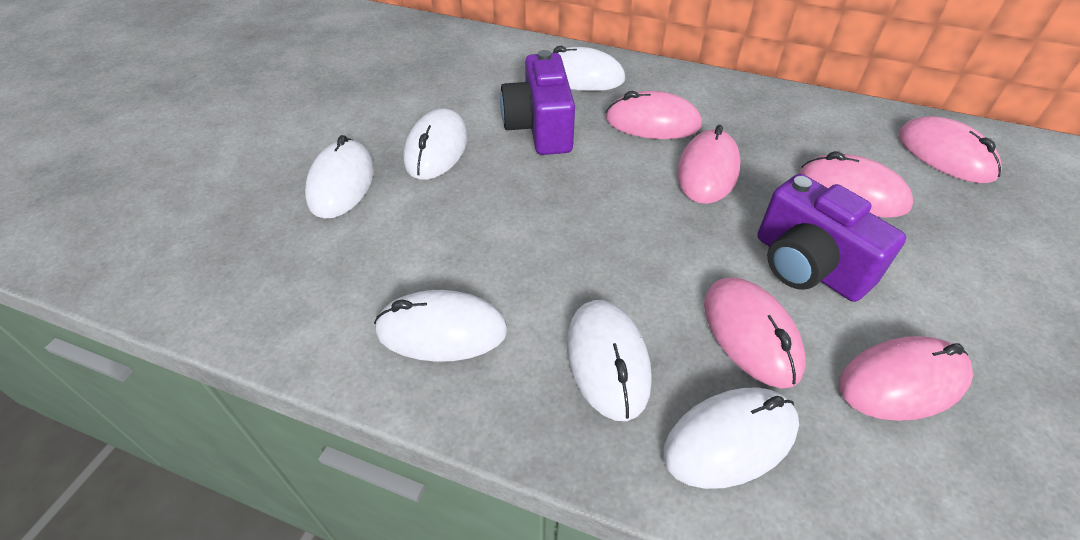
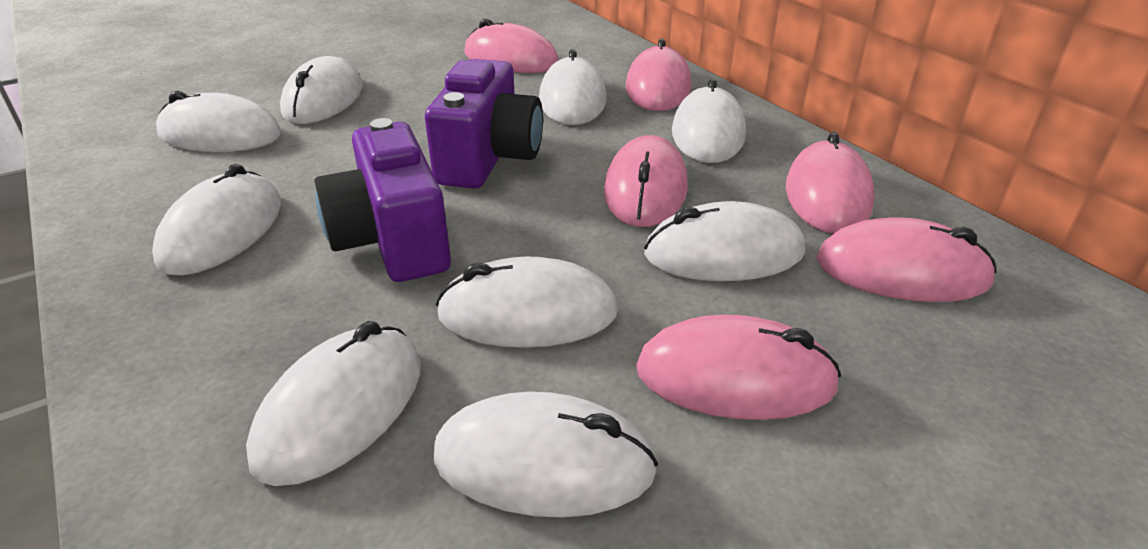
white mouse: [305,135,374,219] [374,290,508,362] [403,108,468,180] [552,46,625,91] [567,300,652,421] [663,387,799,489] = 6 -> [152,164,281,276] [156,91,282,152] [246,321,421,486] [280,56,362,124] [433,392,658,518] [436,257,618,348] [539,49,607,125] [644,201,805,281] [672,78,746,163] = 9

